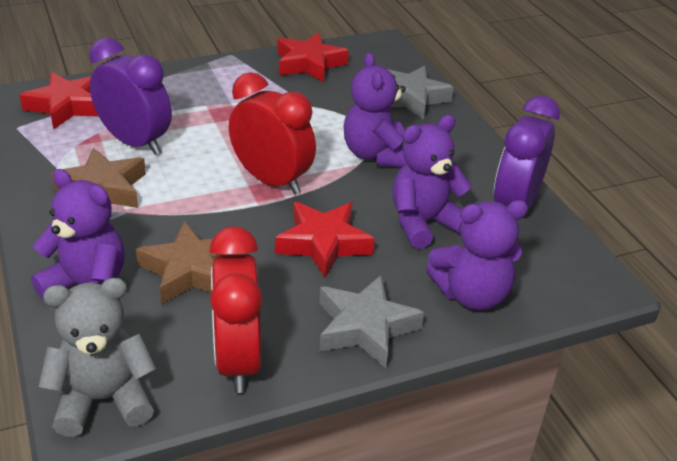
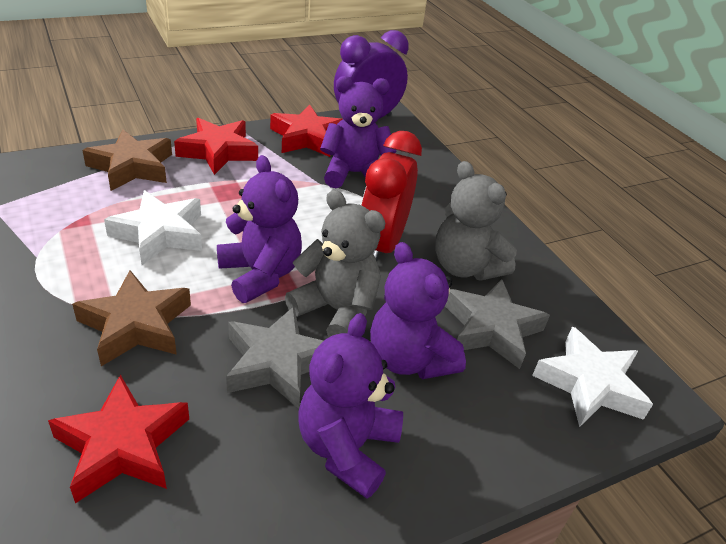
grey teddy bear: [39,278,156,437] = 1 -> [285,190,385,337] [435,161,517,281] = 2
purple clock: [89,38,172,155] [494,95,560,210] = 2 -> [334,30,409,119] = 1
red clock: [209,226,262,393] [229,72,316,194] = 2 -> [361,131,422,261] = 1
white star: none = 0 -> [104,190,202,265] [532,327,653,427] = 2

